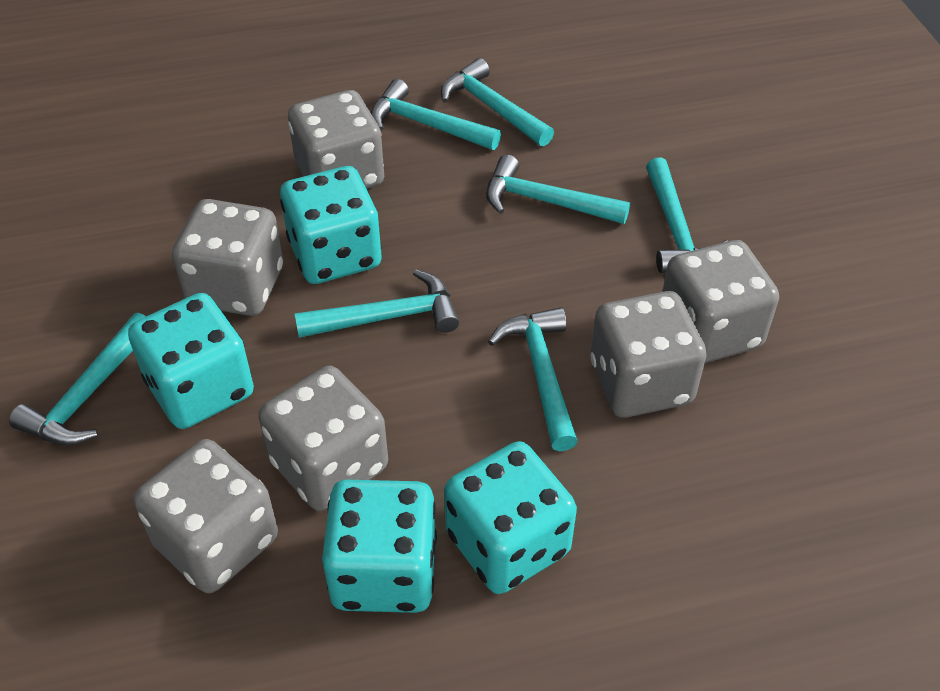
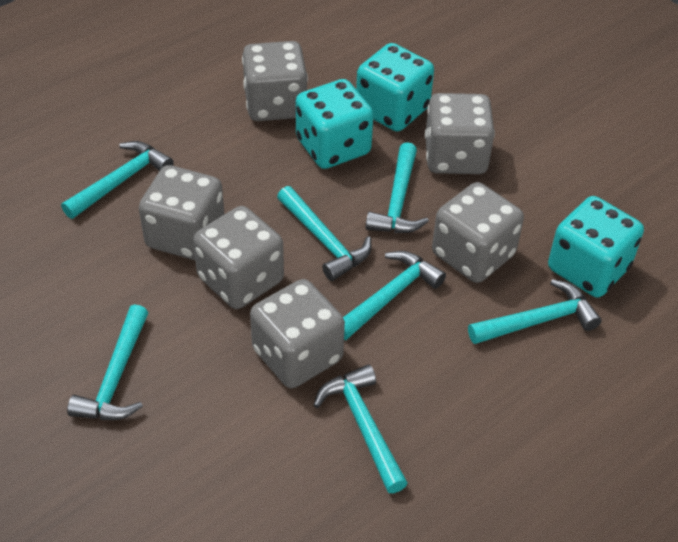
turquoise dice: [128,293,254,429] [280,166,382,284] [322,480,437,613] [444,441,577,594] = 4 -> [296,79,374,169] [356,43,434,132] [548,196,644,298] = 3

